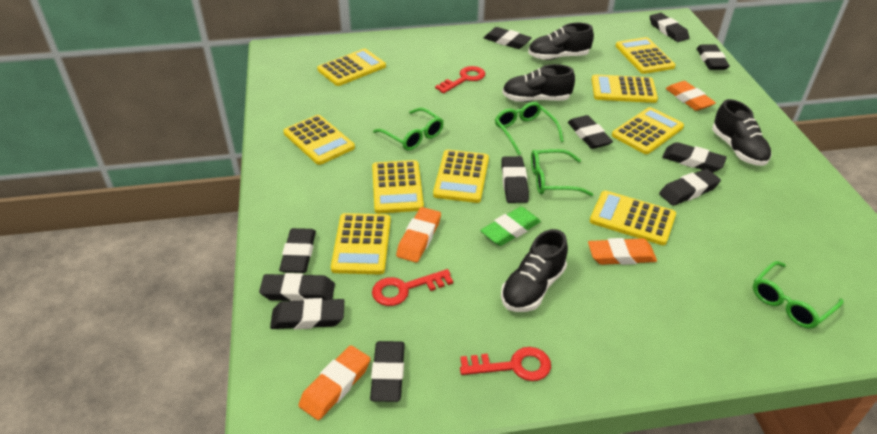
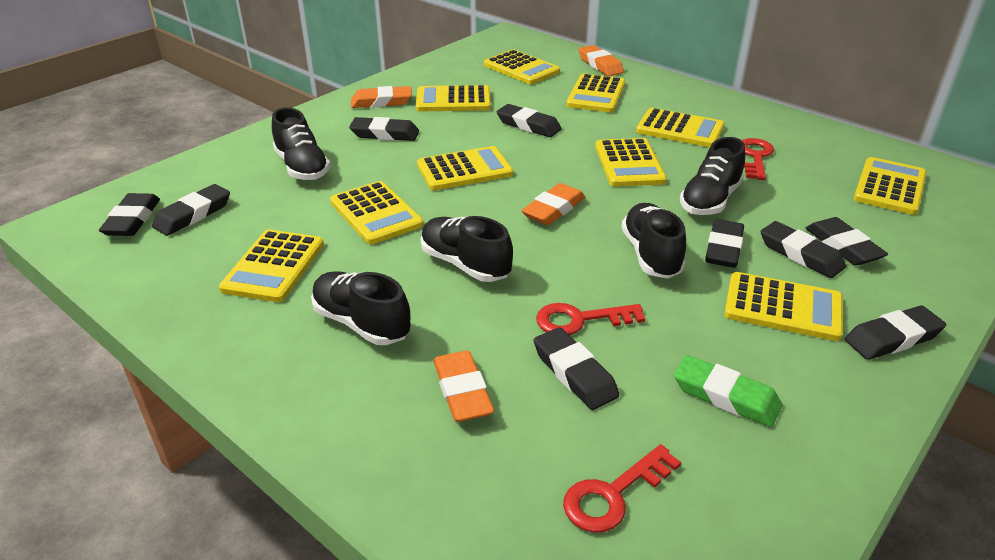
black eraser: [259,273,335,301] [270,298,344,329] [279,228,316,273] [370,341,405,402] [484,27,532,49] [501,156,529,203] [568,115,613,149] [650,13,689,42] [659,169,721,206] [662,142,727,172] [697,44,730,70] = 11 -> [99,193,160,236] [152,184,230,236] [349,117,419,141] [497,104,562,137] [534,327,619,410] [705,219,744,268] [760,221,846,278] [806,217,888,266] [845,306,946,360] = 9
black shoe: [501,229,568,312] [502,64,575,102] [528,23,594,60] [712,99,772,166] = 4 -> [272,107,330,180] [311,271,411,345] [421,216,513,282] [621,203,686,279] [680,137,745,215] = 5
green glasses: [373,108,444,151] [495,102,564,155] [531,149,593,196] [753,261,843,329] = 4 -> none = 0
yellow calculator: [283,115,355,165] [317,49,386,86] [331,213,391,274] [372,160,424,213] [433,150,489,203] [590,191,676,245] [592,74,658,103] [612,107,684,154] [615,37,676,74] = 9 -> [219,229,324,302] [330,181,423,245] [416,85,491,111] [417,146,513,190] [484,50,560,84] [566,74,625,113] [595,138,667,187] [636,108,725,147] [724,272,843,341] [853,157,927,215] = 10

